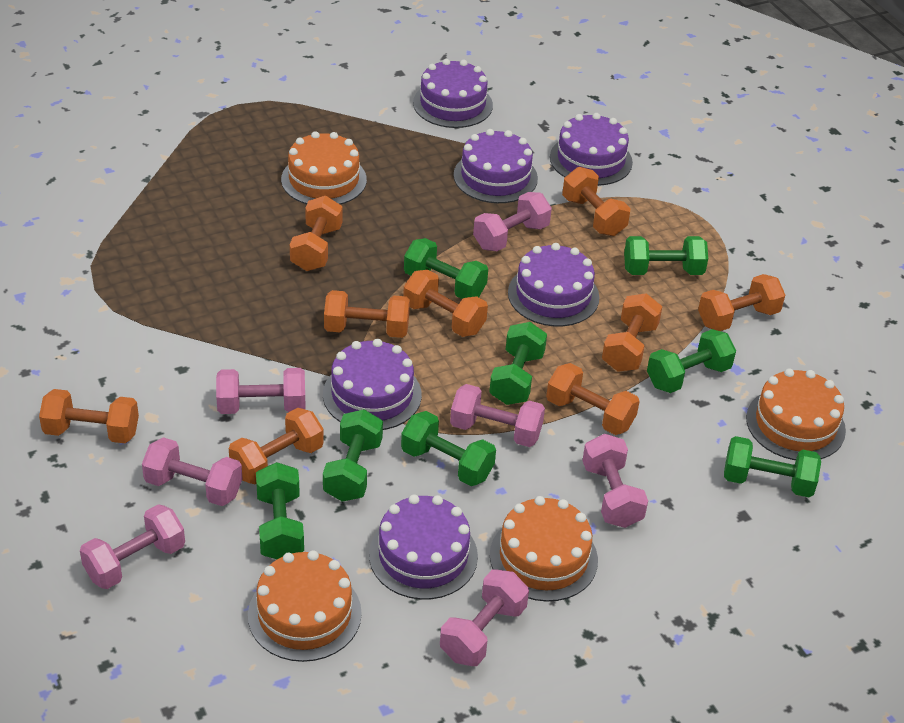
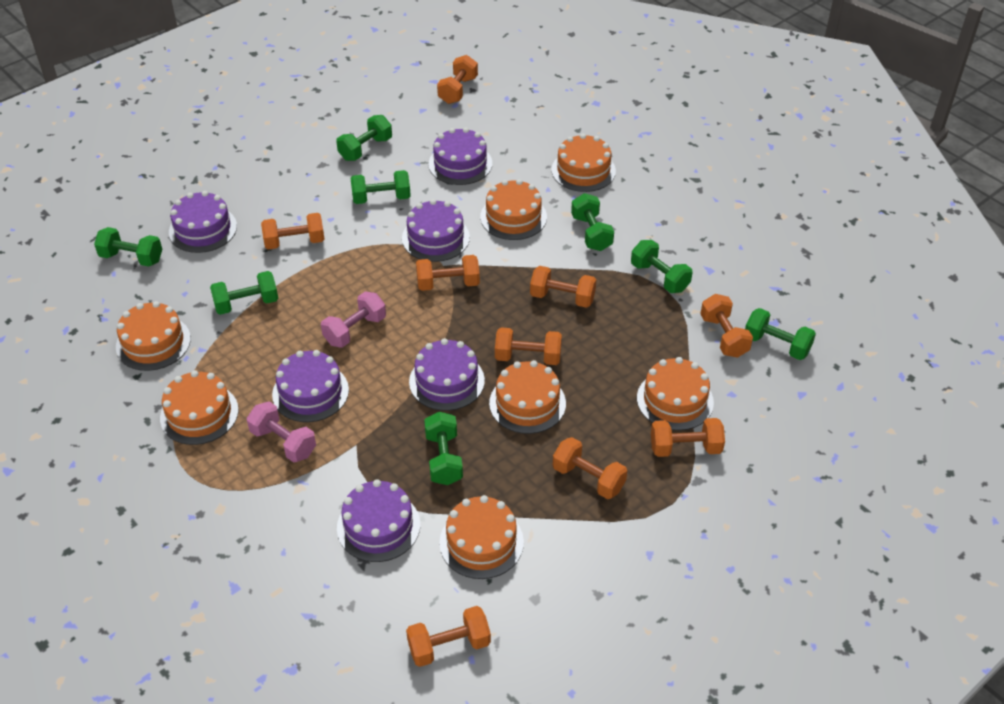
orange cake: [248,550,362,662] [281,131,367,205] [490,496,598,602] [746,368,846,460] = 4 -> [116,301,191,371] [160,370,239,445] [439,495,524,579] [480,179,547,240] [489,360,566,434] [552,134,616,192] [637,357,714,431] = 7
pink dumbbell: [80,504,185,589] [142,437,242,506] [216,368,306,414] [440,570,529,666] [450,384,545,447] [473,192,552,251] [582,434,648,528] = 7 -> [247,401,316,463] [321,292,386,348] = 2

